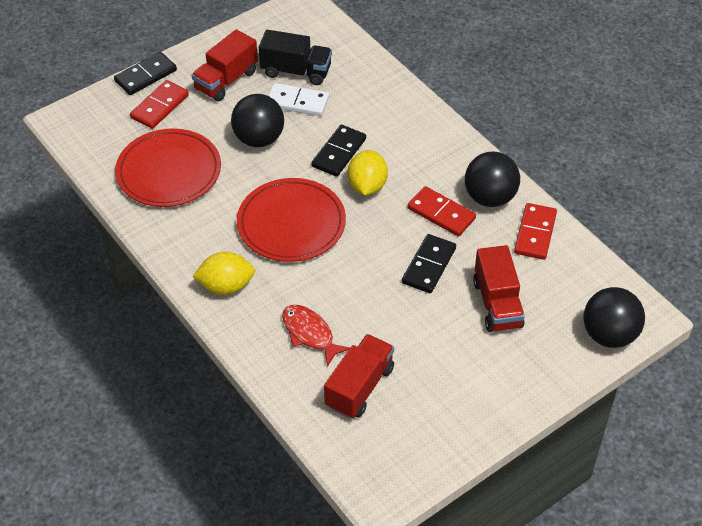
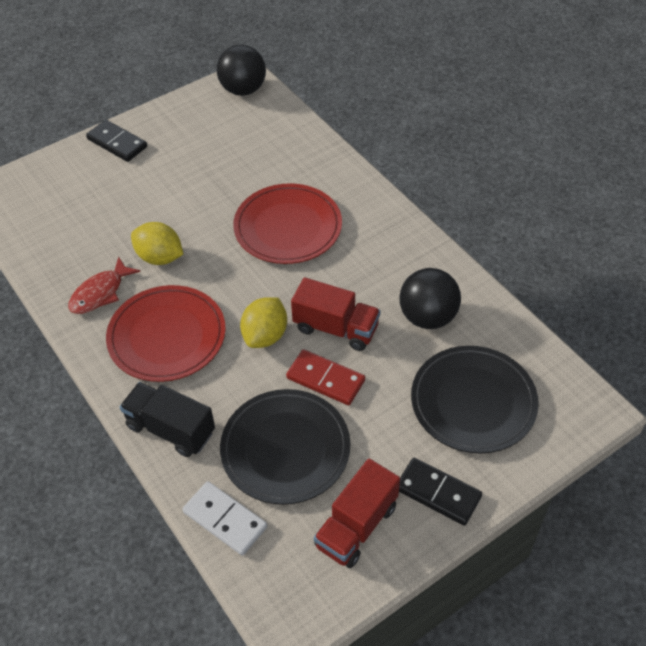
black ball: [231,94,284,147] [465,152,520,207] [583,287,645,348] = 3 -> [217,45,266,96] [400,268,461,329] = 2
black domino: [114,52,177,95] [311,125,366,177] [402,234,456,293] = 3 -> [86,120,147,162] [399,458,482,526] = 2
black plate: none = 0 -> [220,389,351,505] [411,346,539,453] = 2
red domino: [130,80,189,129] [408,186,476,236] [514,203,557,260] = 3 -> [286,349,365,405] = 1
red truck: [192,29,258,101] [324,334,394,419] [473,245,525,332] = 3 -> [291,277,381,351] [314,458,400,568] = 2

